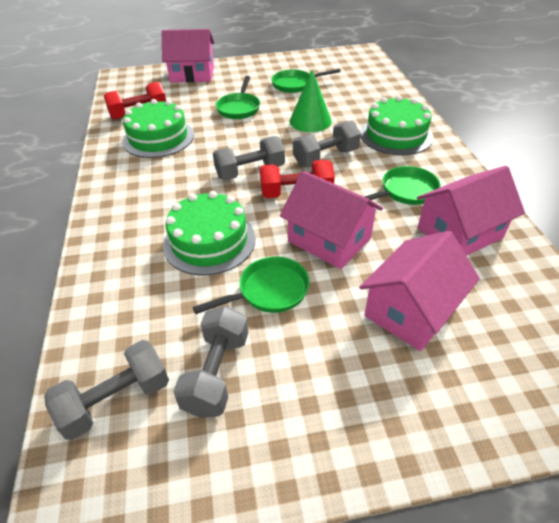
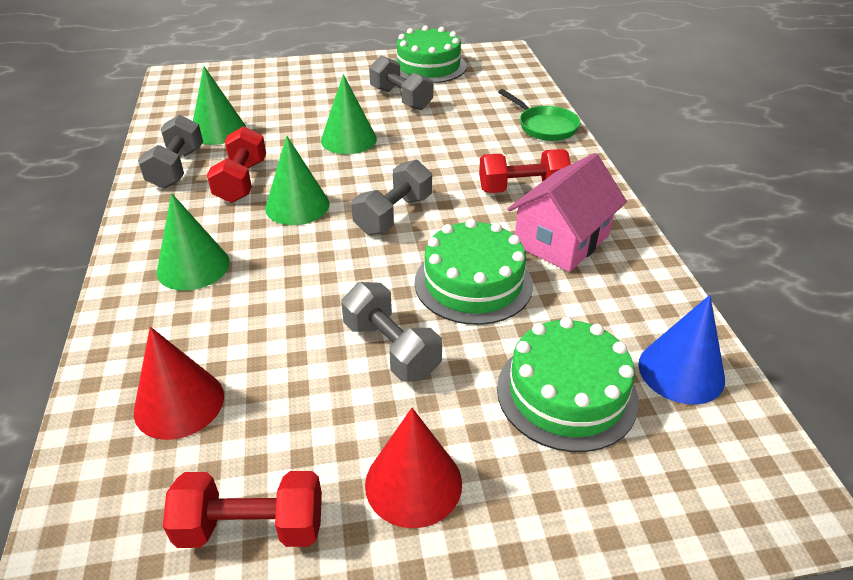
blue cone: none = 0 -> [638,295,725,405] = 1
green cone: [290,70,332,132] = 1 -> [156,193,230,291] [193,66,246,145] [265,136,329,225] [321,74,377,154] = 4
green pan: [193,256,310,314] [215,76,260,119] [271,69,341,93] [364,166,441,205] = 4 -> [498,89,580,141] = 1
pink house: [162,29,214,83] [280,170,383,269] [359,231,480,351] [417,166,525,256] = 4 -> [508,153,627,272] = 1
red cone: none = 0 -> [134,327,224,440] [365,408,462,528] = 2
red dumbbell: [104,82,166,120] [260,160,335,198] = 2 -> [163,471,322,548] [207,126,266,203] [479,149,571,193] = 3

